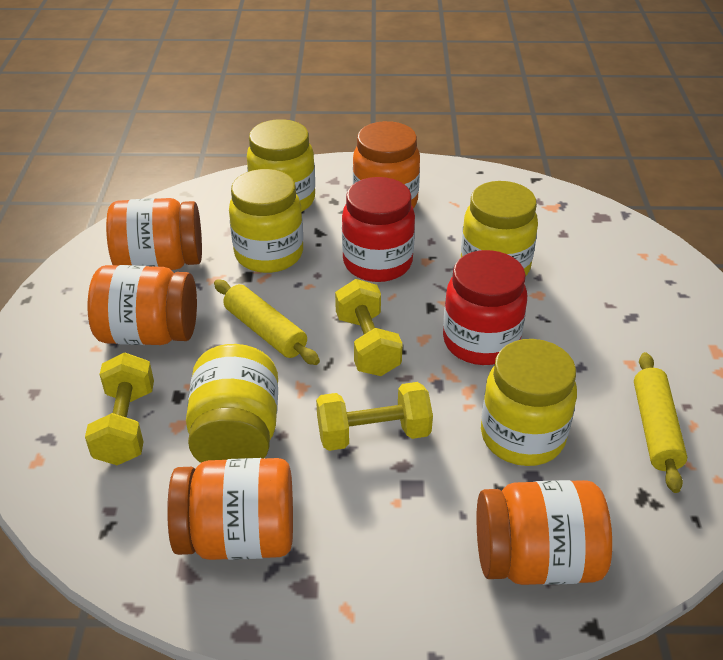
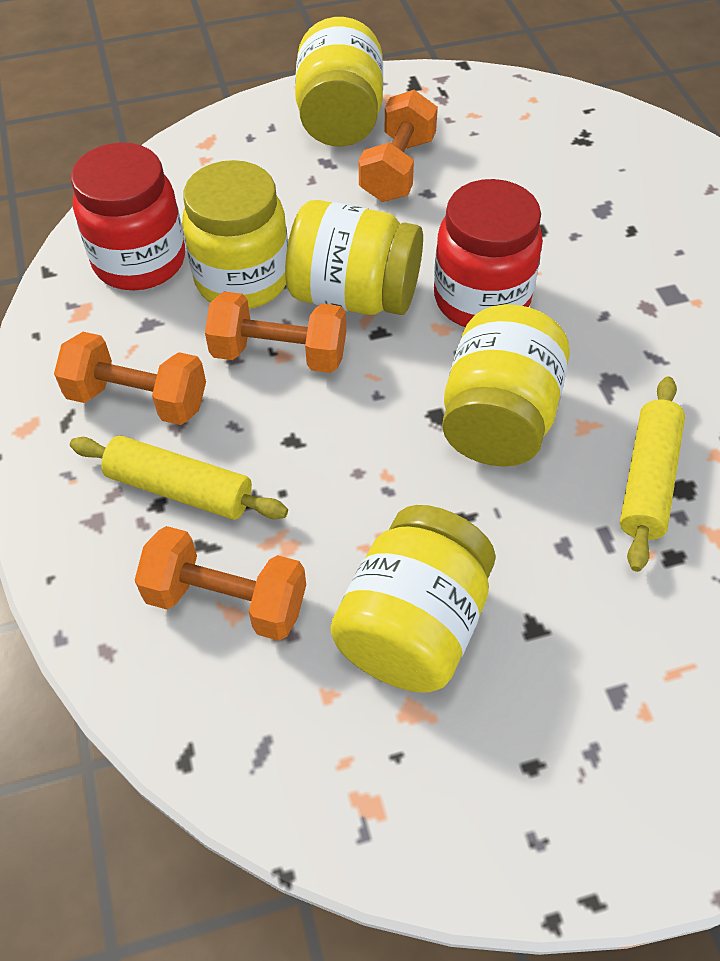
orange dumbbell: none = 0 -> [54,332,206,425] [135,526,306,641] [205,292,346,373] [359,90,438,202] = 4
orange jar: [88,265,197,345] [106,198,202,270] [167,458,293,560] [353,121,420,208] [477,480,612,585] = 5 -> none = 0
yellow dumbbell: [85,353,154,465] [316,382,433,451] [335,279,403,376] = 3 -> none = 0

